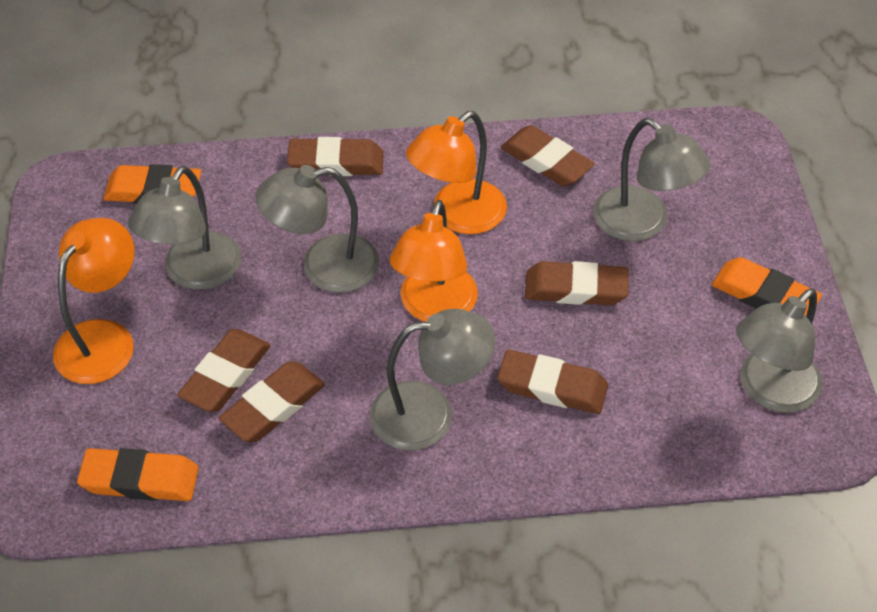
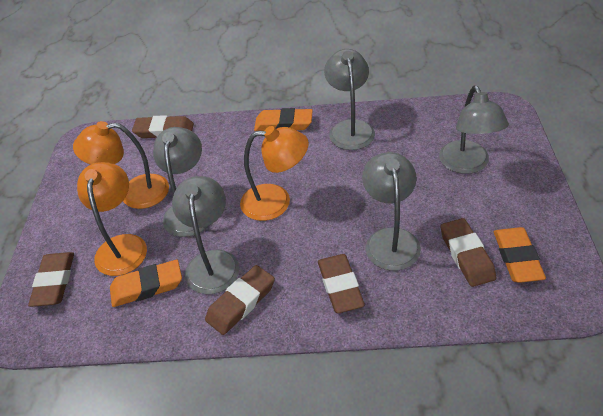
brown eraser: [177,329,271,412] [219,361,325,442] [287,137,384,176] [497,350,608,414] [501,125,595,186] [525,261,629,305] = 6 -> [28,252,74,307] [132,115,194,138] [205,265,275,335] [318,254,365,313] [441,218,496,287] = 5

